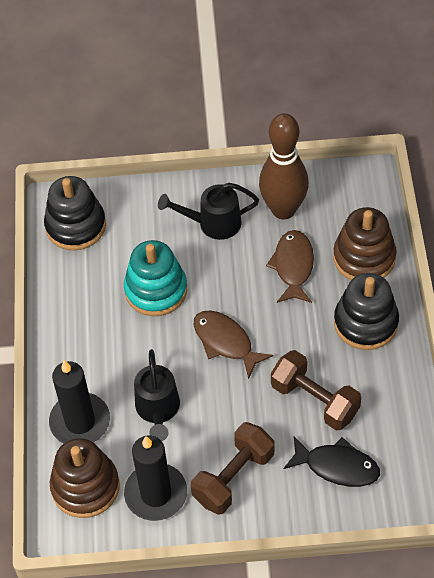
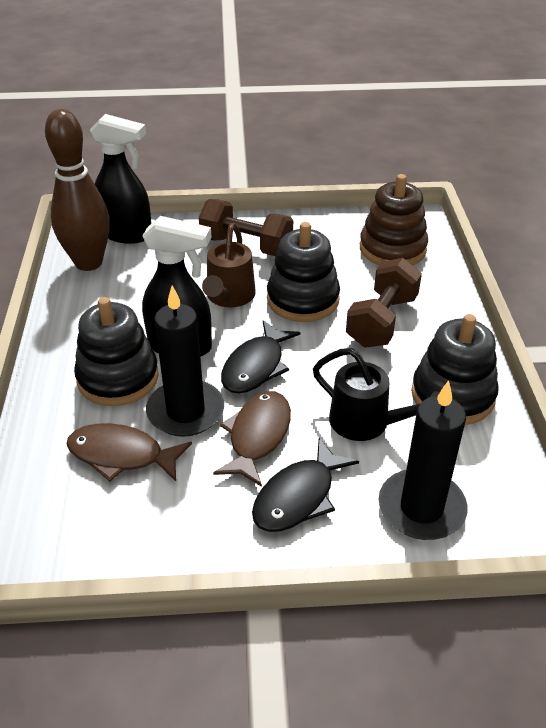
black fish: [284,436,380,487] = 1 -> [221,320,300,393] [252,438,359,532] = 2
black spray bottle: none = 0 -> [90,114,151,244] [142,216,212,357] = 2
black stacking toy: [44,176,106,250] [334,273,399,350] = 2 -> [74,297,159,406] [267,222,340,322] [411,314,499,425] = 3
black watering can: [134,349,180,441] [158,183,259,240] = 2 -> [313,348,440,441] = 1
brown stacking toy: [50,438,119,518] [333,207,397,280] = 2 -> [360,174,428,265] = 1
brown watering can: none = 0 -> [202,223,256,307] = 1
turquoise stacking toy: [124,240,187,316] = 1 -> none = 0

